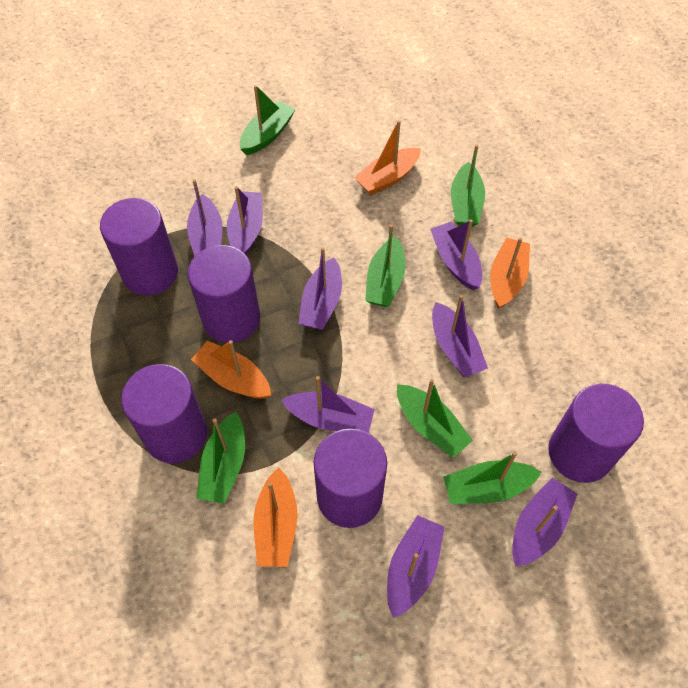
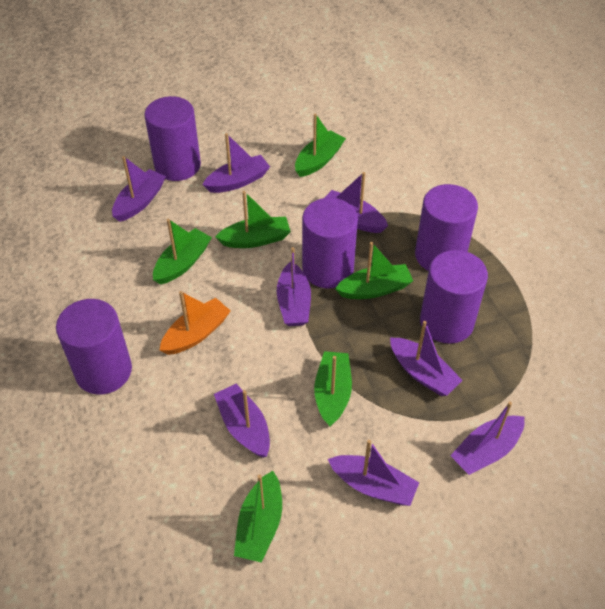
orange boat: [191,340,271,399] [254,468,298,567] [354,120,421,195] [490,238,530,309] = 4 -> [160,291,231,355] = 1

